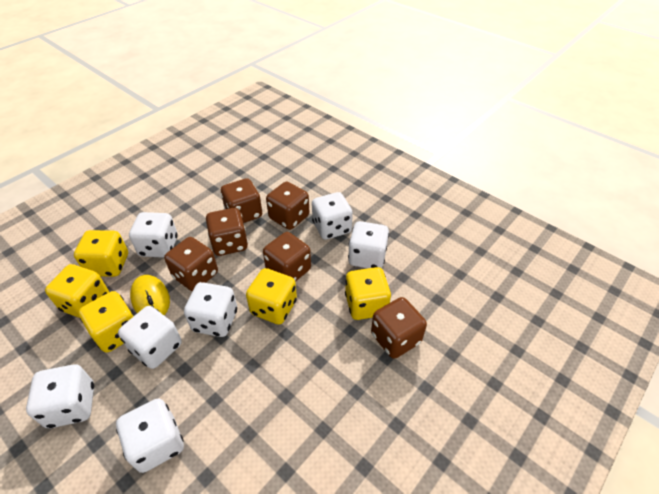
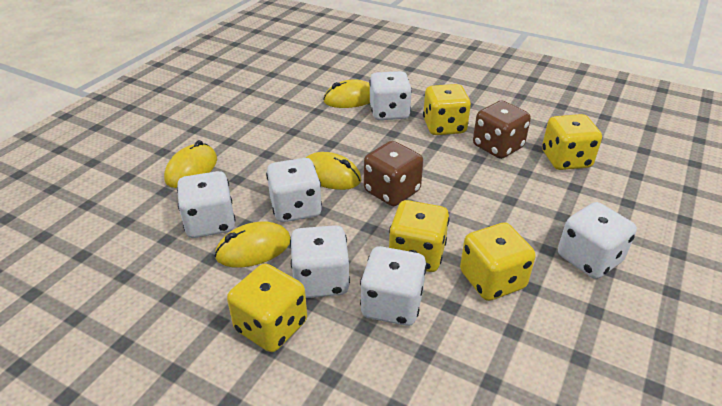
brown dice: [164,237,218,291] [206,208,248,256] [221,178,262,223] [263,232,311,282] [266,182,309,230] [371,297,427,359] = 6 -> [364,141,423,206] [473,101,531,159] = 2
white dice: [26,364,94,428] [116,398,184,473] [118,306,182,369] [129,212,178,258] [184,282,237,337] [312,192,353,240] [348,221,389,268] = 7 -> [177,171,235,238] [266,158,322,222] [290,225,350,298] [360,246,427,326] [369,71,412,120] [558,202,637,279] = 6
yellow mouse: [130,275,170,315] = 1 -> [164,140,217,188] [215,221,291,268] [306,152,361,190] [324,79,370,108] = 4

